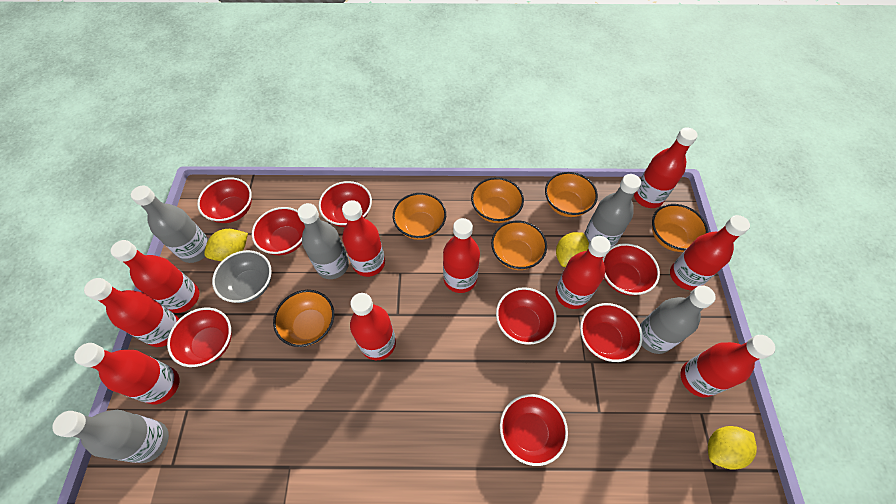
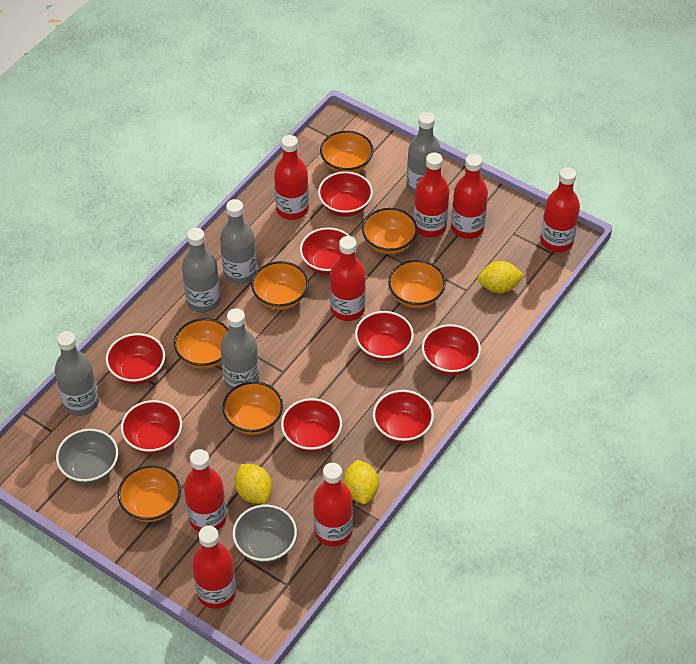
grey bowl: [212,250,272,303] = 1 -> [56,429,118,484] [233,505,297,563] = 2
orange bowl: [273,290,334,347] [393,193,446,240] [471,177,524,223] [491,221,547,270] [545,172,598,217] [652,204,708,252] = 6 -> [118,465,181,522] [174,318,229,369] [222,381,283,435] [251,261,309,310] [320,131,373,173] [362,208,418,254] [388,260,446,308] = 7
red bottle: [74,343,179,405] [84,278,179,347] [110,240,199,313] [342,200,385,277] [350,293,396,360] [443,218,480,293] [555,236,611,309] [634,127,698,208] [670,215,750,290] [681,335,775,397] = 10 -> [184,449,227,532] [192,526,236,609] [274,135,309,220] [313,463,353,546] [330,236,366,321] [414,152,449,237] [451,154,488,239] [541,167,580,252] = 8

